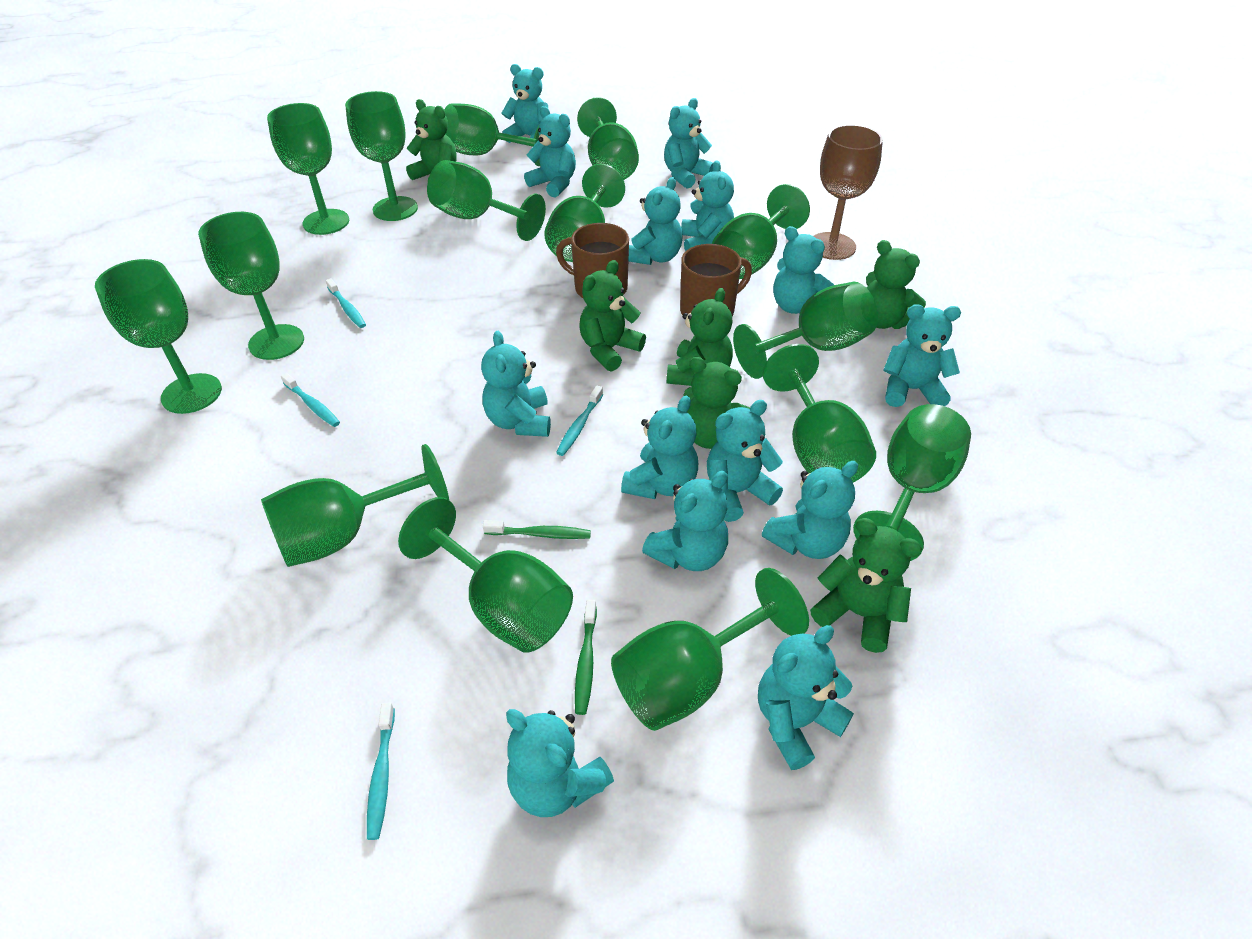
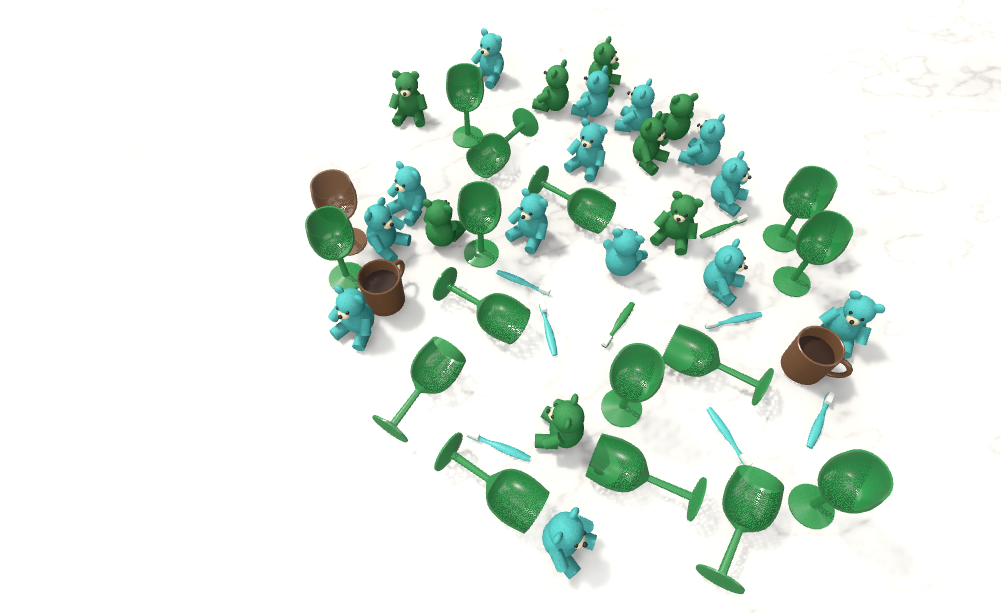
green teddy bear: [406,99,457,180] [579,260,646,372] [667,288,733,386] [683,357,750,449] [810,518,922,653] [866,240,926,329] = 6 -> [389,70,427,128] [423,199,466,247] [532,59,569,112] [535,394,584,449] [589,36,621,98] [633,111,670,176] [650,191,703,256] [660,93,699,140] = 8
turquoise toothbrush: [281,373,340,427] [326,278,366,328] [367,702,395,840] [556,385,603,456] = 4 -> [466,429,531,462] [496,270,551,296] [539,300,558,356] [705,312,762,329] [706,407,753,466] [806,391,835,449] = 6

